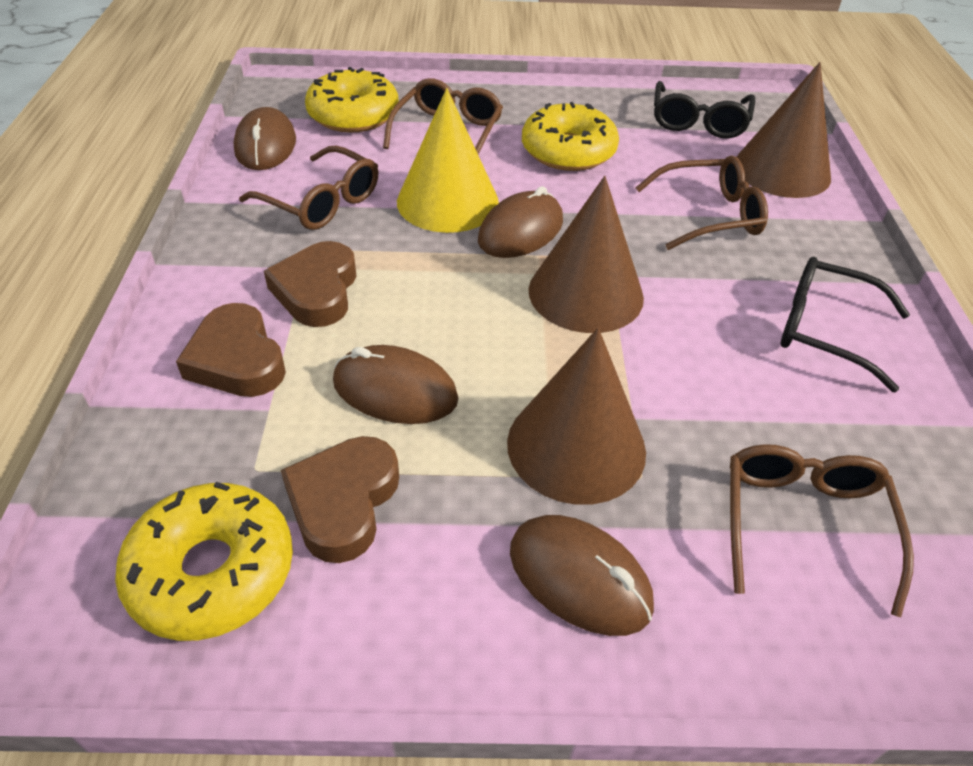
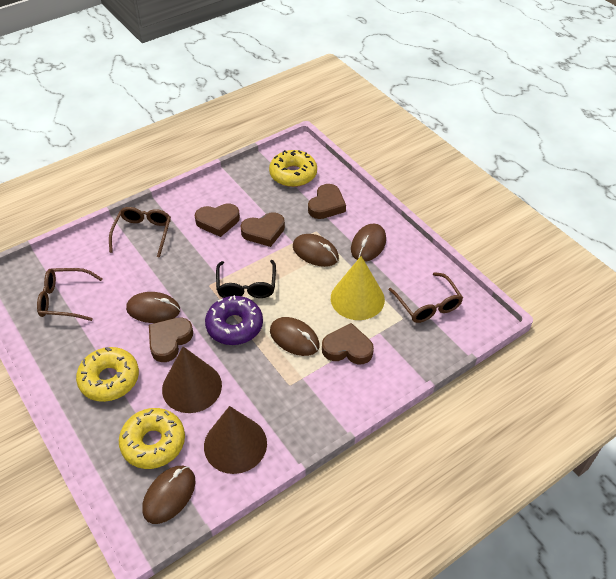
black glasses: [654,81,755,139] [781,257,910,392] = 2 -> [216,260,276,298] = 1
brown cone: [507,328,646,505] [528,176,644,333] [737,62,831,198] = 3 -> [162,347,222,413] [204,406,267,474] = 2
brown glasses: [239,145,378,230] [383,78,503,154] [635,156,768,250] [730,444,914,617] = 4 -> [37,268,103,321] [109,207,171,258] [389,272,463,323] = 3
brown heart: [176,303,286,397] [264,241,356,327] [281,436,399,563] = 3 -> [149,317,193,362] [195,204,240,237] [240,212,285,247] [308,184,346,219] [322,323,374,365] = 5
brown mouse: [233,107,296,170] [333,345,458,424] [478,186,563,258] [510,515,654,636] = 4 -> [126,292,180,323] [142,466,195,524] [270,317,320,356] [293,234,339,267] [351,224,386,262] = 5
purple donut: none = 0 -> [205,295,263,345] = 1

